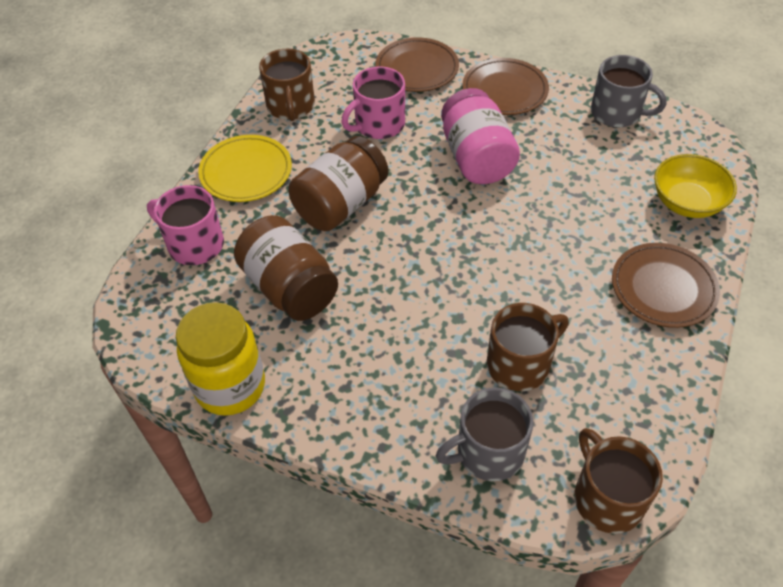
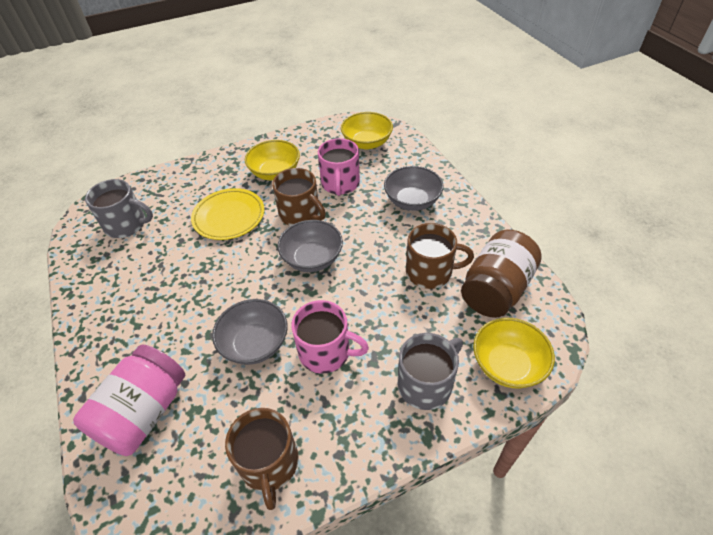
brown jar: [234,215,338,321] [289,136,388,231] = 2 -> [461,229,542,318] = 1
brown plate: [375,37,459,92] [462,58,549,115] [612,243,720,328] = 3 -> none = 0
grey bowl: none = 0 -> [212,299,288,365] [277,220,343,272] [384,166,444,211] = 3
yellow bowl: [654,154,737,218] = 1 -> [245,140,300,180] [341,112,393,150] [473,318,555,389] = 3
yellow jar: [176,302,265,416] = 1 -> none = 0

